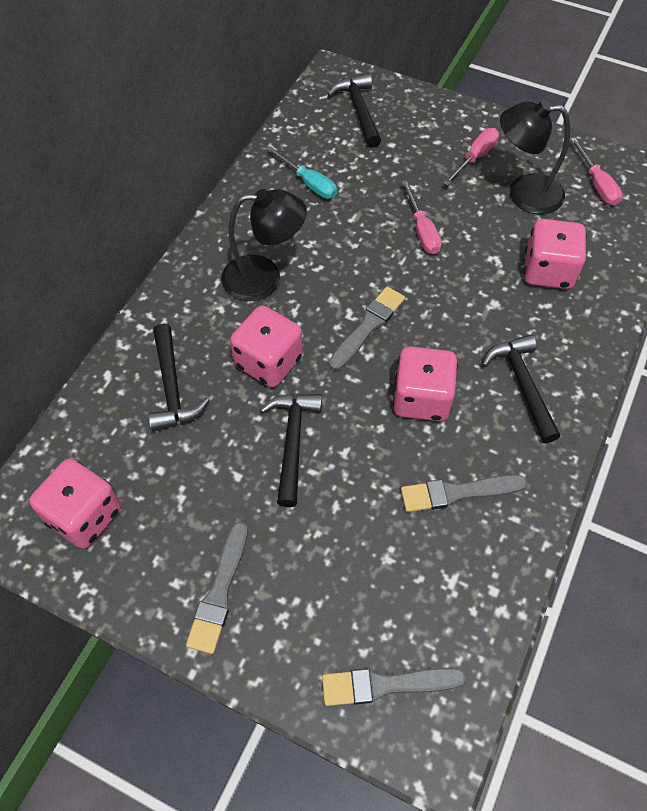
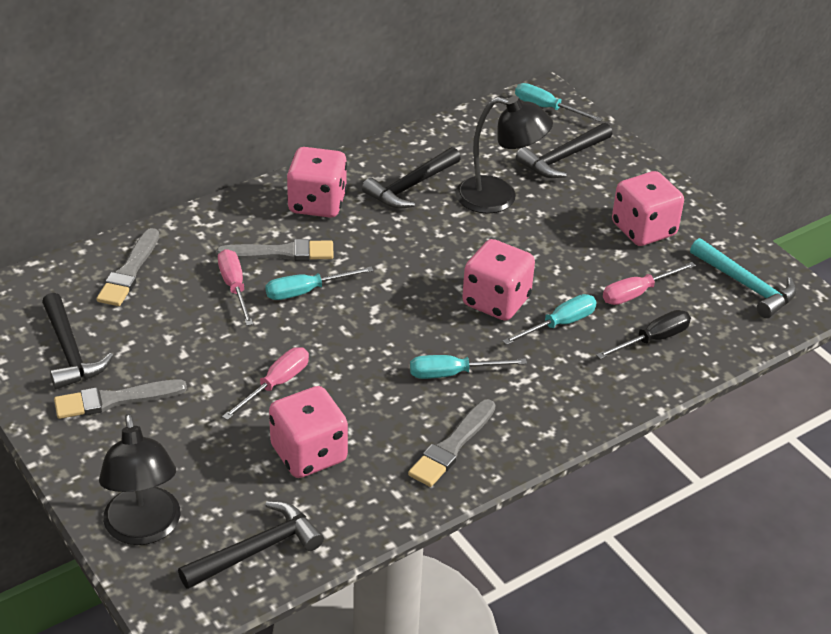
black screwdriver: none = 0 -> [596,310,691,359] = 1
turquoise hammer: none = 0 -> [690,238,796,318] = 1
turquoise screwdriver: [266,146,337,199] = 1 -> [265,266,374,300] [410,355,527,379] [503,294,597,345] [515,83,602,122] = 4

